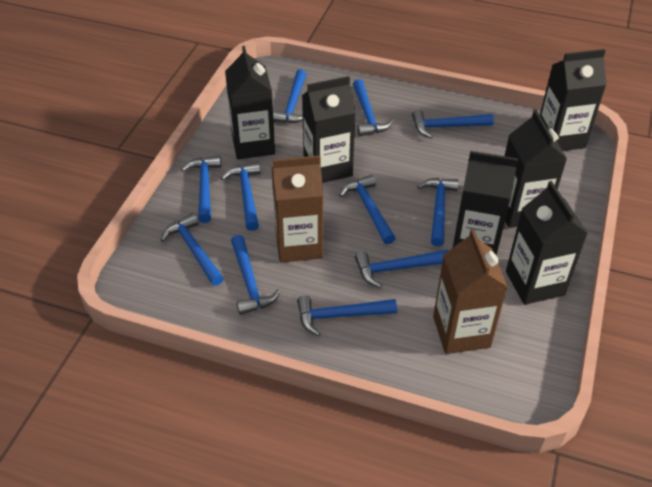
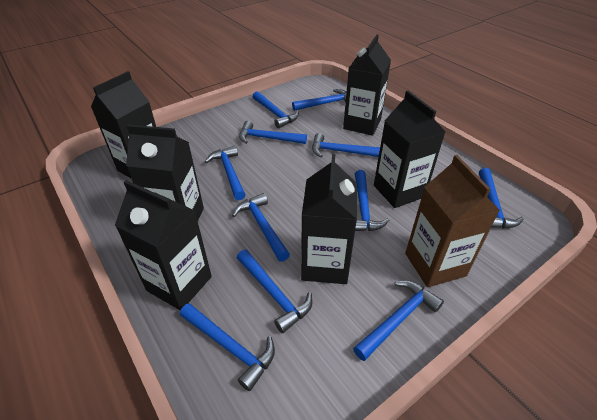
brown carton: [272,155,323,263] [433,229,508,354] = 2 -> [405,155,500,287] = 1

